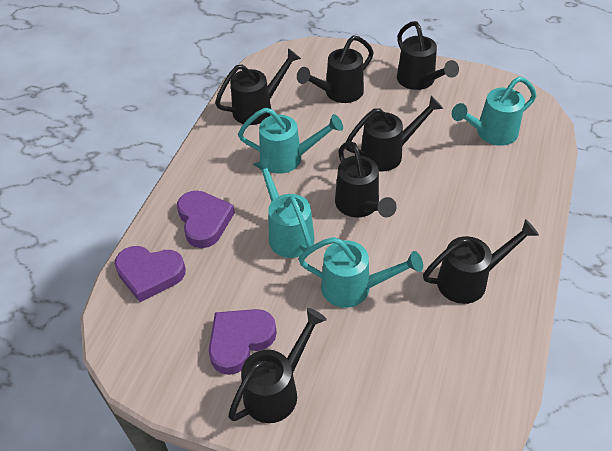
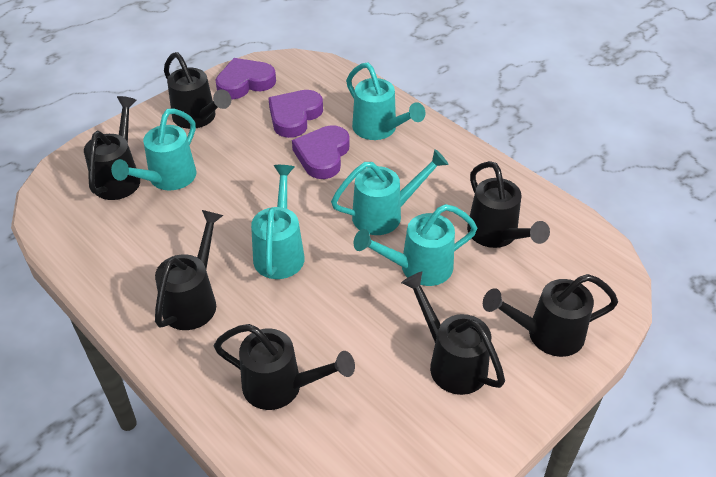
turquoise watering can: [238,108,343,174] [253,157,315,258] [298,237,423,308] [452,76,536,146] = 4 -> [111,108,197,190] [251,165,304,279] [331,149,449,235] [346,63,425,140] [354,204,477,286] = 5

